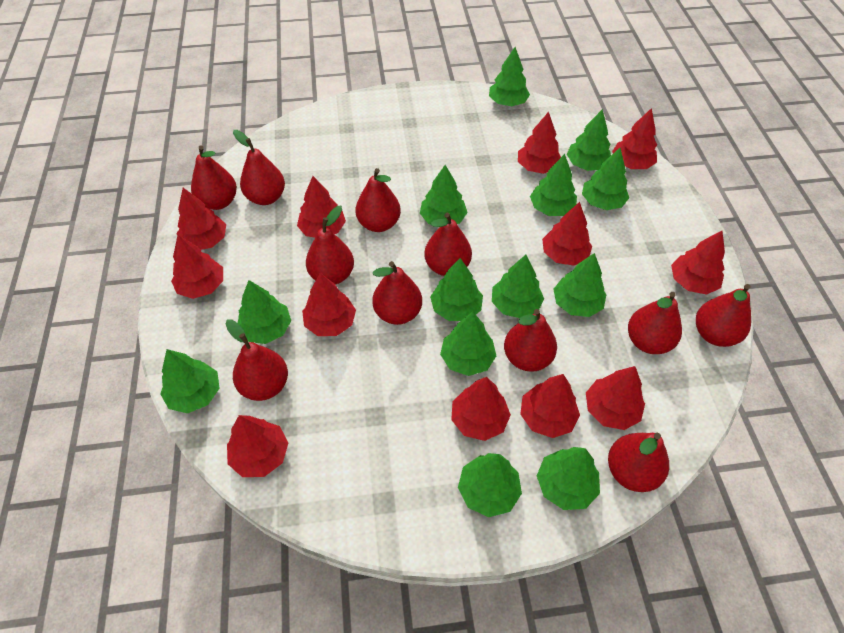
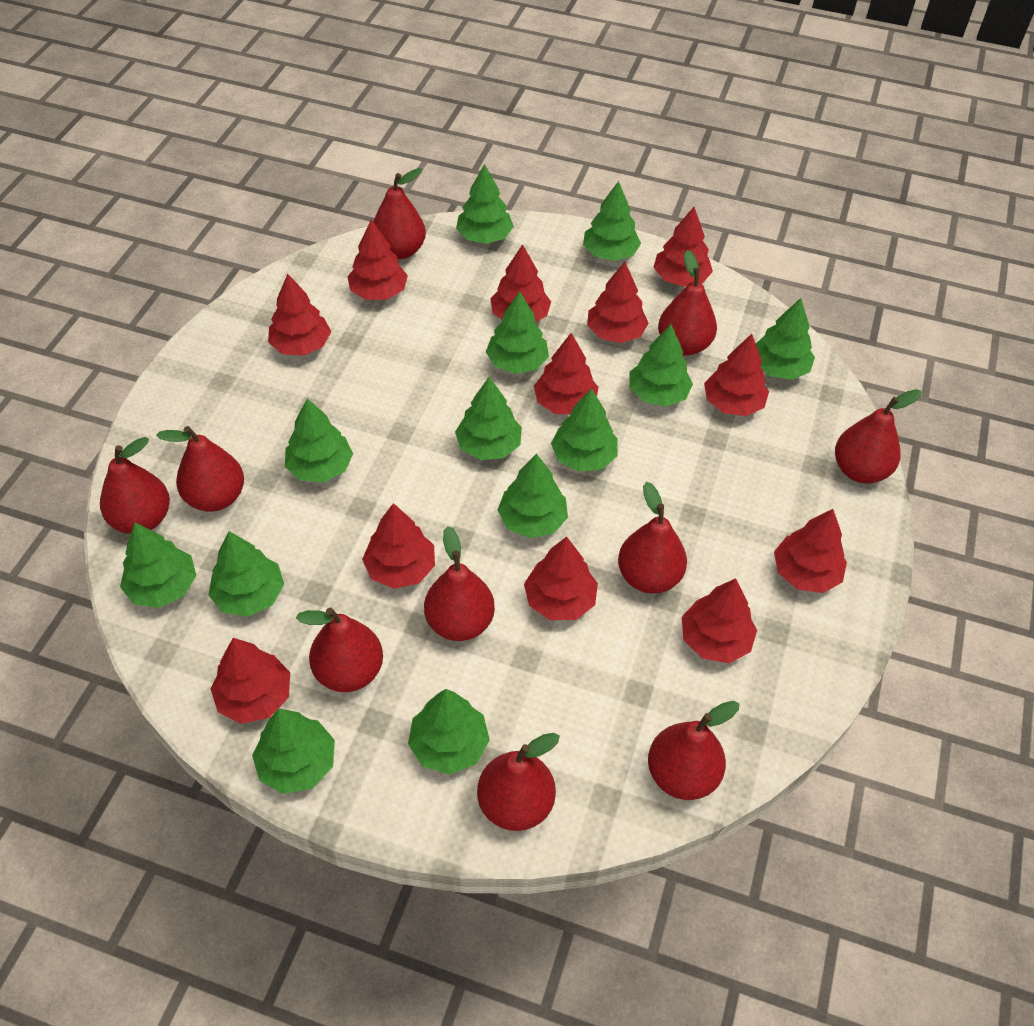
red pear: [191,145,237,210] [226,319,288,401] [233,130,285,205] [306,206,354,285] [355,168,401,232] [372,261,422,325] [424,213,472,276] [504,309,557,372] [608,433,669,492] [628,292,682,354] [696,284,751,347] = 11 -> [100,437,170,534] [156,426,244,512] [296,607,383,692] [373,168,426,259] [424,526,495,641] [477,733,560,831] [618,482,687,594] [648,701,740,800] [658,250,717,356] [835,389,921,483] = 10

